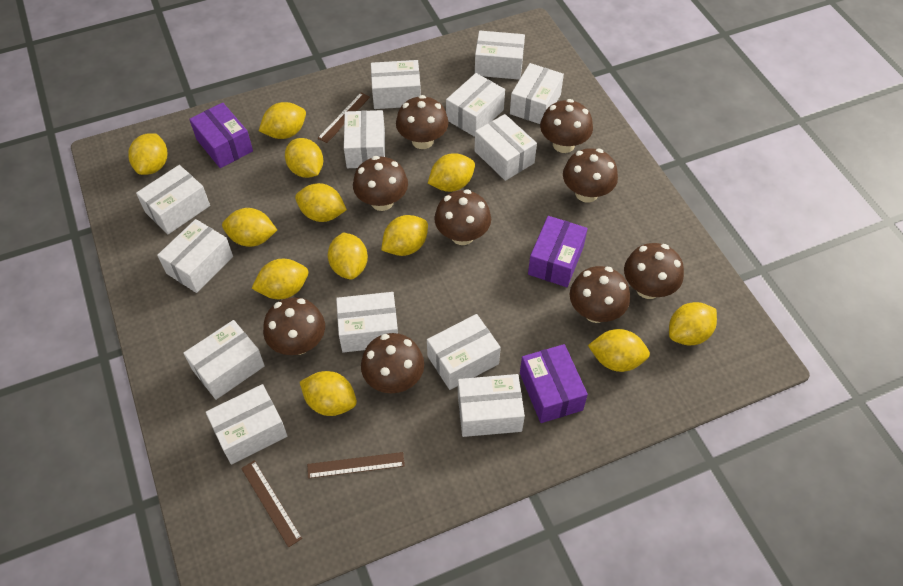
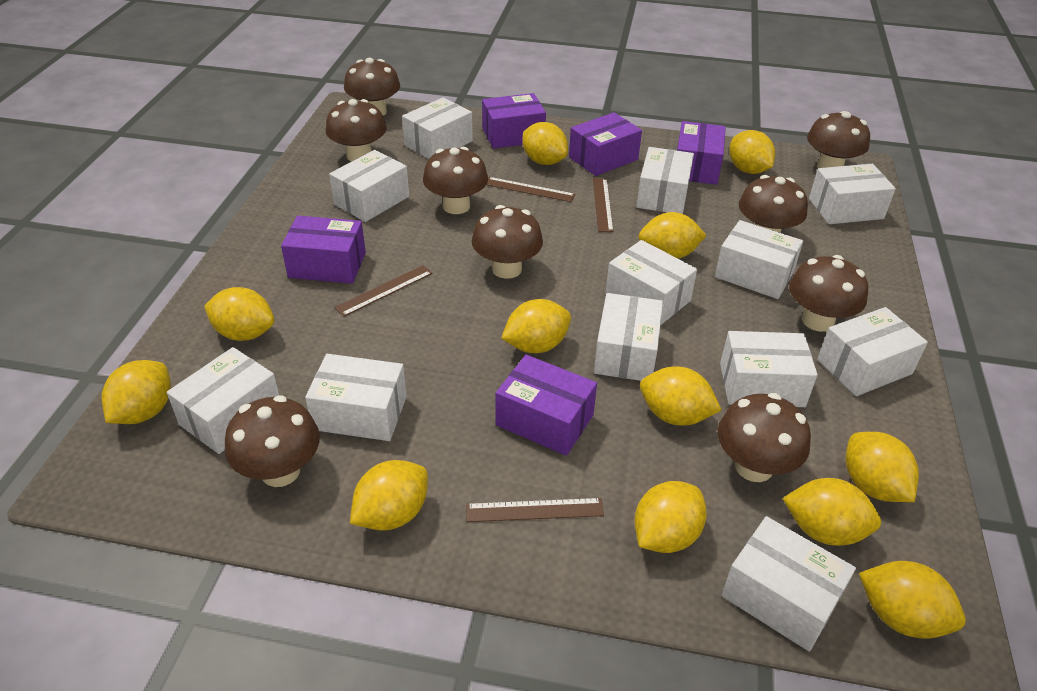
brown ruler: [241,460,302,547] [307,452,405,479] [317,93,370,143] = 3 -> [334,265,432,317] [466,498,604,522] [487,177,575,202] [593,178,613,232] = 4
purple box: [189,102,253,168] [520,344,588,423] [528,216,588,287] = 3 -> [281,216,366,284] [482,93,546,149] [496,355,597,456] [569,112,642,176] [677,121,726,185] = 5
white box: [136,165,210,234] [157,219,233,293] [183,320,265,400] [206,384,288,465] [336,292,398,353] [344,110,385,168] [371,60,421,109] [427,314,501,390] [446,73,505,137] [458,374,525,437] [474,114,537,181] [475,31,525,80] [510,63,564,124] = 13 -> [167,347,280,454] [305,354,407,441] [329,150,409,222] [402,97,473,159] [594,293,663,381] [605,240,697,325] [636,147,694,214] [715,220,803,299] [720,331,818,407] [721,516,856,652] [809,164,896,224] [817,307,928,396] = 12

